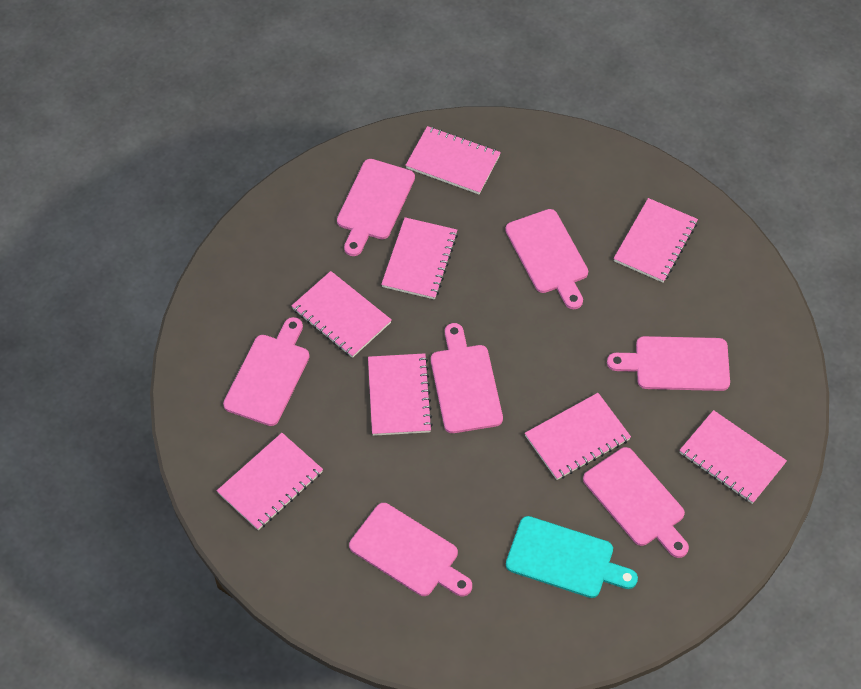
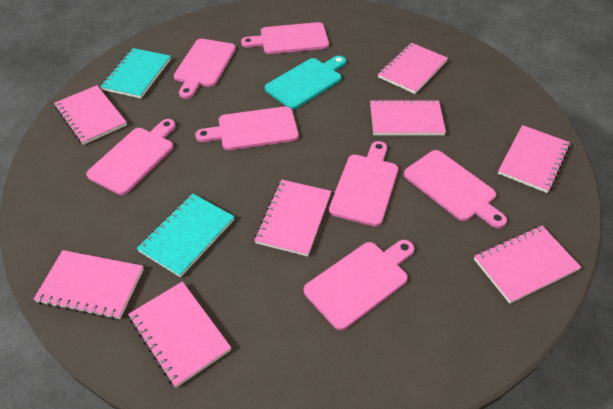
turquoise notebook: none = 0 -> [100,48,171,99] [137,194,235,277] = 2

